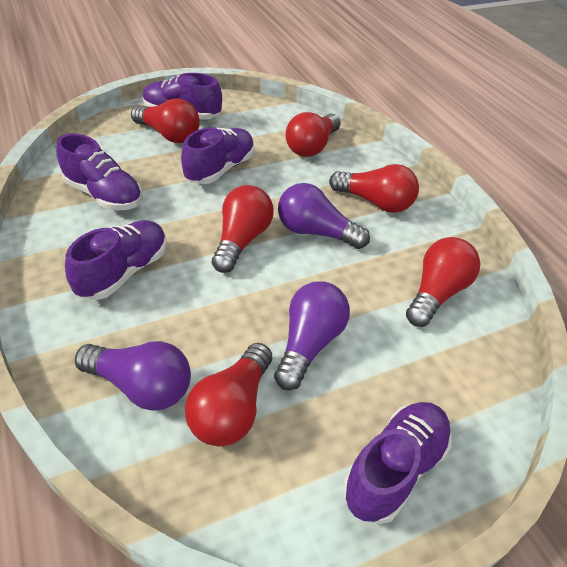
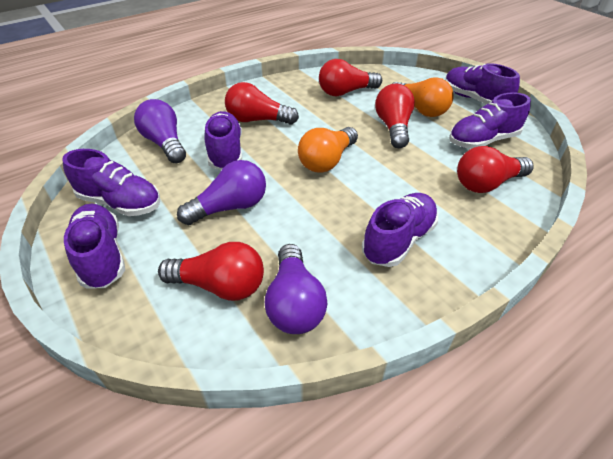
orange light bulb: none = 0 -> [298,127,358,173] [392,77,454,117] = 2
purple shoe: [56,134,143,210] [65,220,167,300] [143,73,222,120] [181,127,255,184] [343,402,452,524] = 5 -> [62,149,160,216] [64,204,125,288] [204,111,242,170] [362,193,438,267] [445,63,520,104] [449,92,531,149] = 6
red light bulb: [131,98,200,143] [185,343,272,446] [212,185,274,273] [285,112,341,157] [329,164,419,213] [406,237,480,327] = 6 -> [158,242,264,301] [225,82,299,124] [319,59,382,96] [375,84,415,148] [457,146,534,193] = 5

